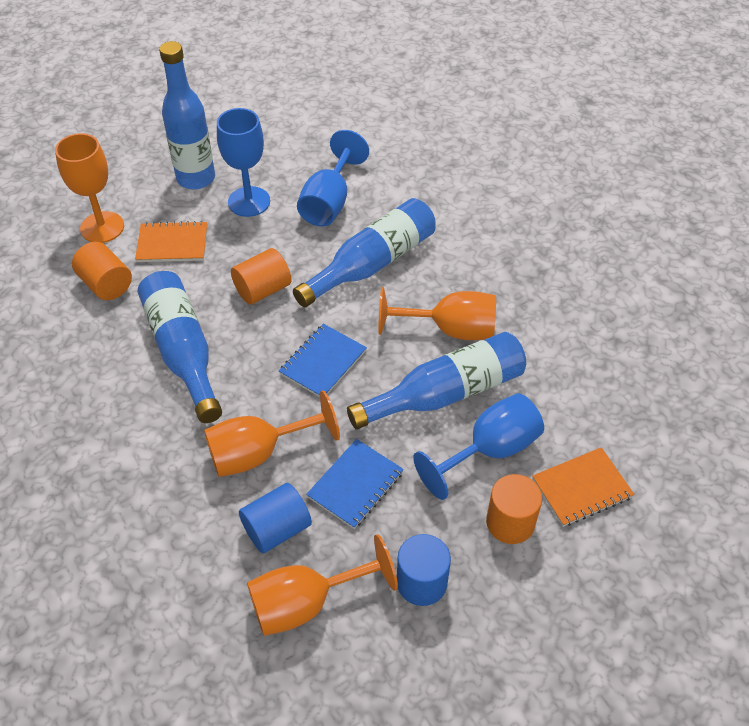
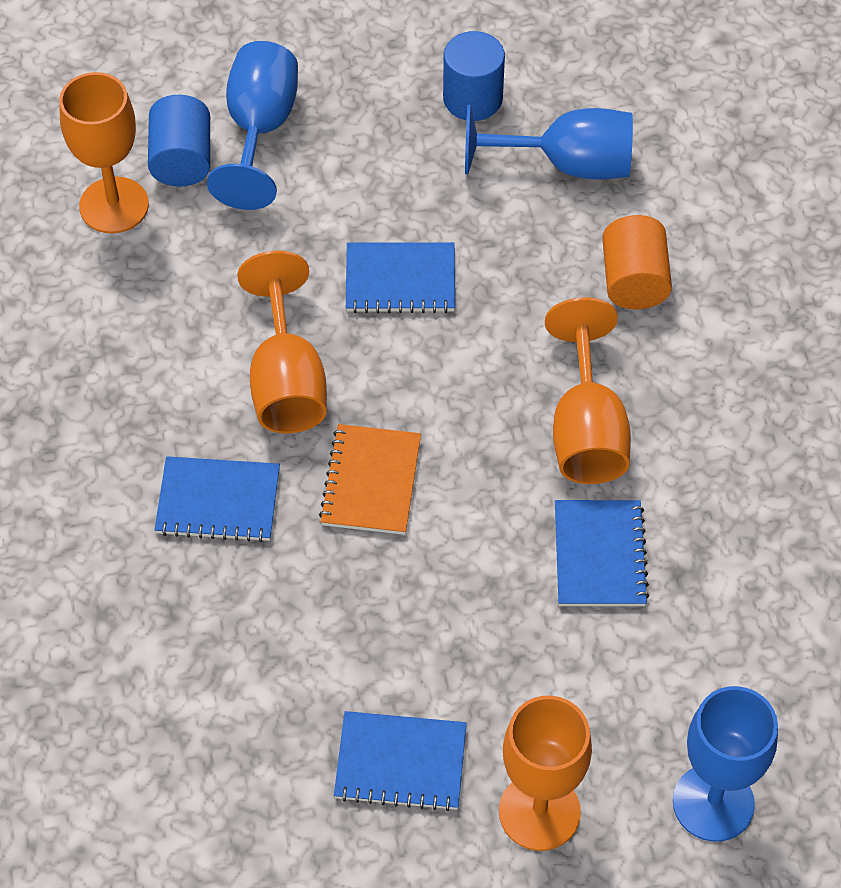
blue bottle: [138,271,222,423] [159,41,215,190] [293,198,436,307] [347,332,526,429] = 4 -> none = 0
blue notebook: [279,324,367,397] [306,439,404,529] = 2 -> [154,456,280,542] [334,711,467,811] [346,242,455,313] [555,500,649,606] = 4
orange cylinder: [72,242,132,300] [231,248,292,305] [486,474,542,544] = 3 -> [602,215,672,309] = 1
orange notebook: [135,221,207,262] [532,447,634,527] = 2 -> [319,424,421,535] = 1

